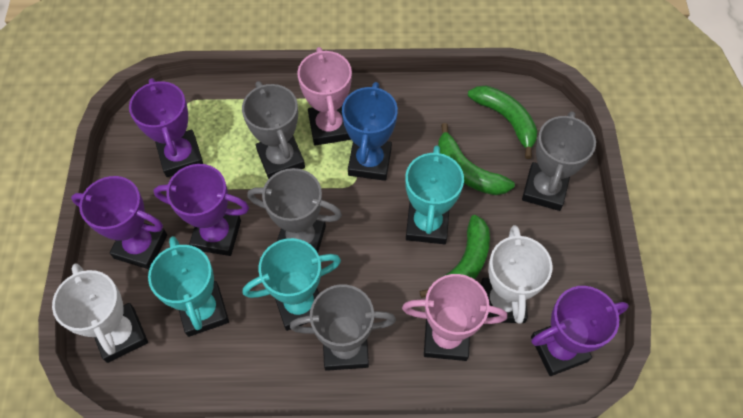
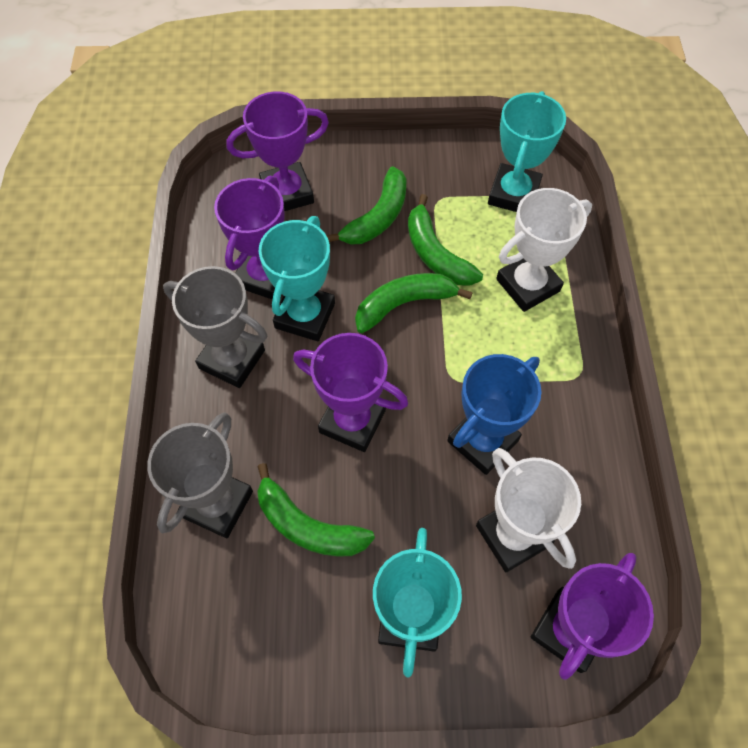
green banana: [419,215,490,298] [438,123,515,195] [468,86,537,159] = 3 -> [257,463,375,556] [326,166,407,245] [355,273,473,333] [408,194,483,286] = 4
grey trophy: [242,81,305,179] [247,168,342,253] [290,284,396,371] [522,111,596,211] = 4 -> [147,412,253,538] [163,266,267,388] = 2
pink trophy: [297,47,352,146] [402,274,507,361] = 2 -> none = 0

